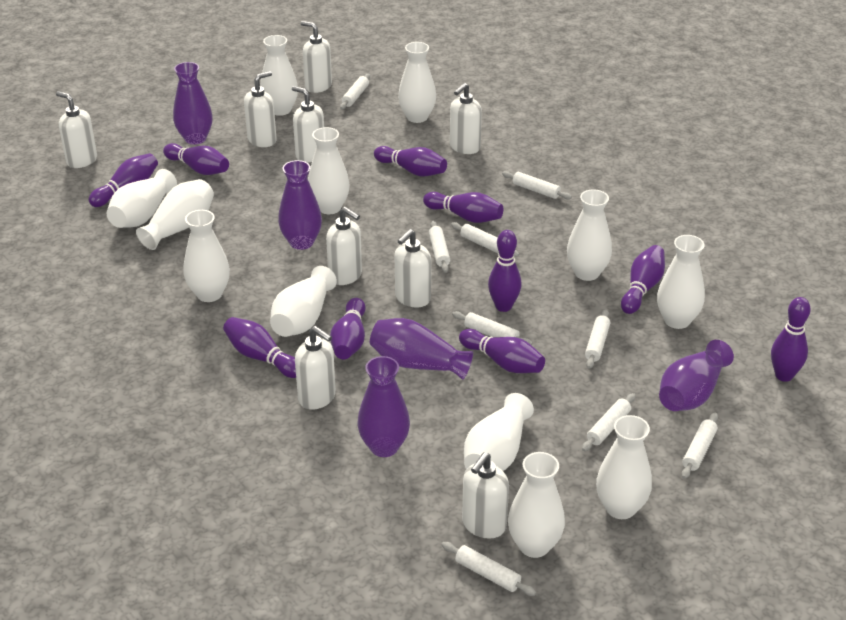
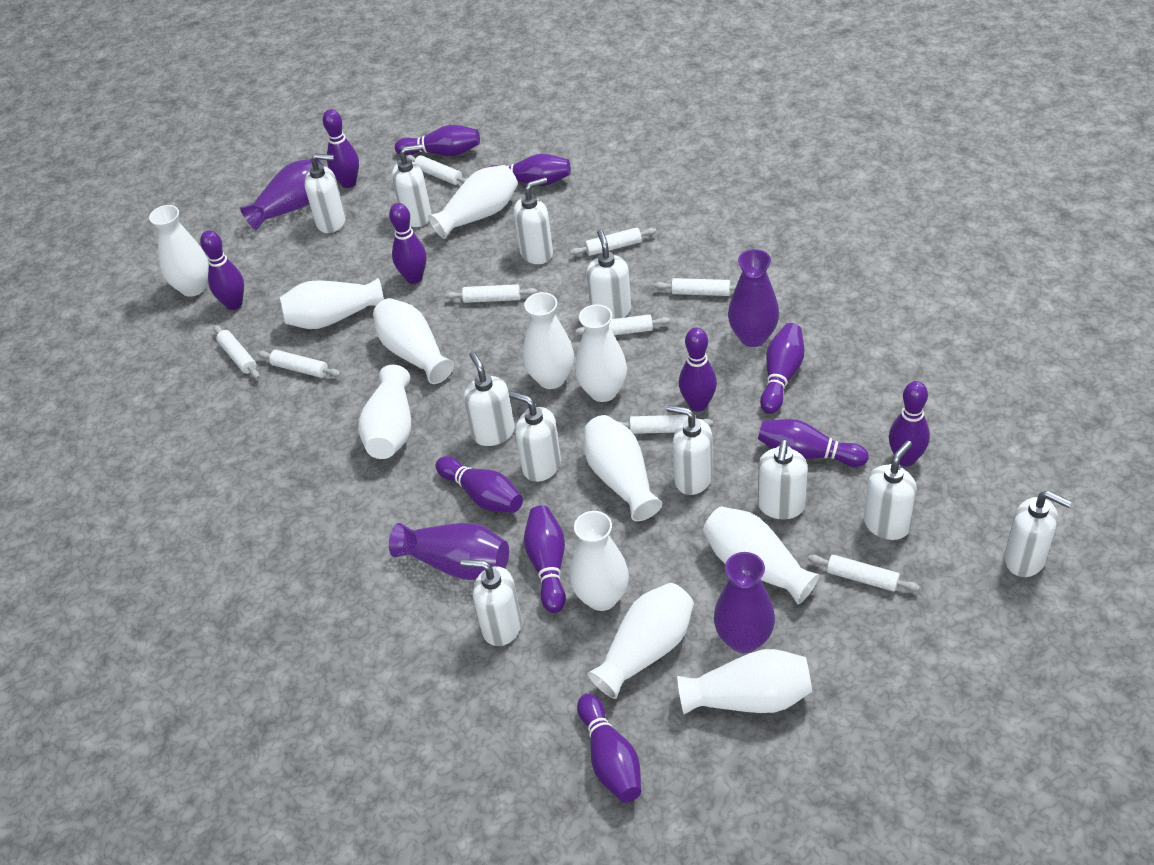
purple bowling pin: [89,153,158,207] [163,143,229,175] [223,317,296,378] [330,298,365,359] [374,146,447,176] [423,192,503,223] [459,329,545,373] [488,230,522,312] [621,245,665,314] [771,297,811,382] = 10 -> [200,230,244,310] [322,109,359,188] [389,203,426,284] [395,125,480,156] [435,456,523,513] [489,154,571,186] [524,505,566,613] [577,694,641,802] [679,327,717,412] [758,419,869,467] [760,323,804,414] [889,381,930,467] = 12
purple vase: [173,62,213,145] [278,160,322,250] [357,356,410,457] [370,318,473,380] [659,340,734,411] = 5 -> [240,159,325,231] [389,523,509,580] [714,552,775,653] [728,249,779,347] = 4
white soap dispenser: [56,91,97,168] [244,71,277,147] [292,86,324,163] [295,326,336,410] [301,21,332,93] [326,207,362,285] [395,229,431,307] [450,83,482,154] [462,452,509,539] = 9 -> [304,153,346,233] [392,144,431,227] [461,559,522,646] [464,352,515,446] [509,391,561,482] [514,177,553,264] [586,230,631,319] [666,405,713,495] [758,439,808,520] [864,441,917,540] [1004,491,1072,577] = 11

